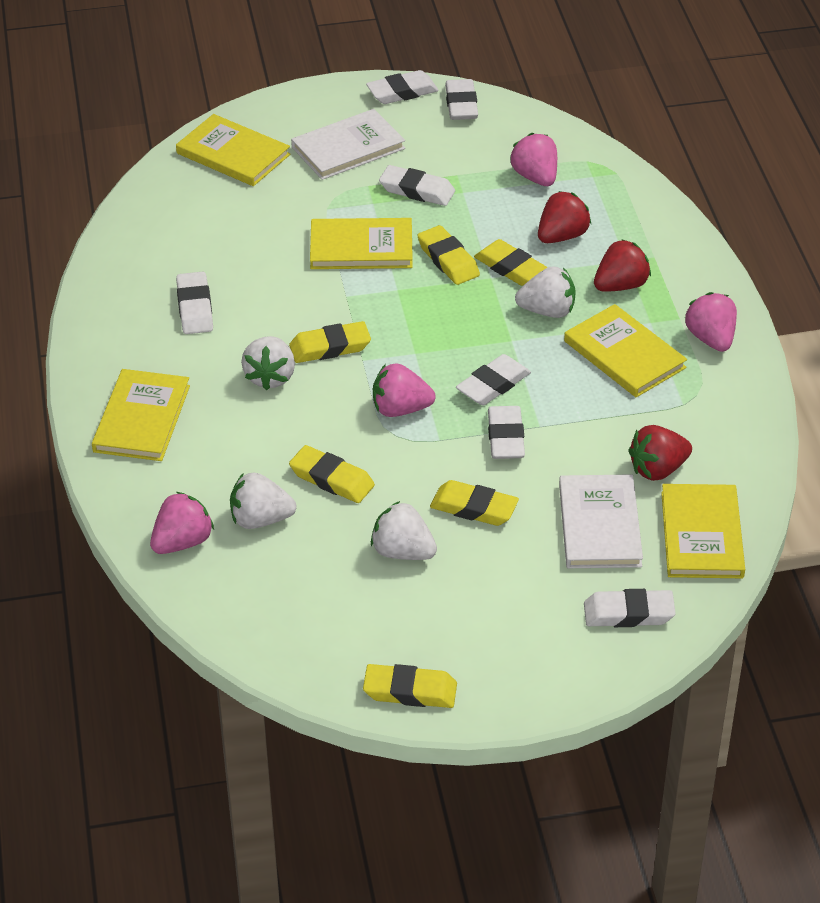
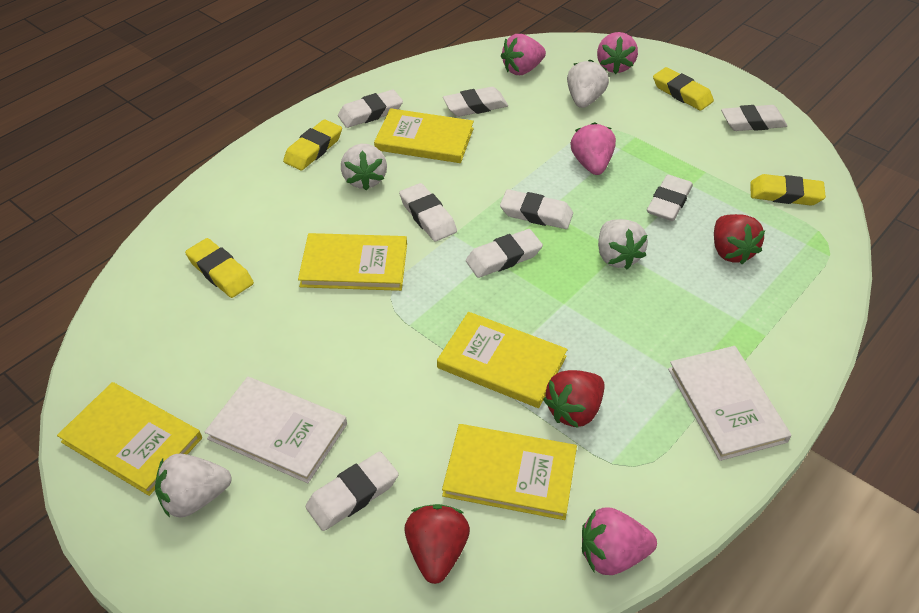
white eraser: [176,272,213,334] [366,70,439,104] [379,165,455,206] [445,79,478,120] [456,354,531,405] [488,406,525,459] [584,589,676,627] = 7 -> [306,451,399,531] [338,89,403,128] [399,183,457,241] [443,87,508,117] [466,229,543,278] [500,189,573,229] [647,175,693,221] [721,105,787,131] = 8
yellow eraser: [289,321,371,363] [289,445,375,503] [363,664,457,708] [417,225,480,285] [430,480,519,526] [474,239,548,286] = 6 -> [185,238,254,298] [283,119,342,171] [653,67,714,111] [750,174,826,206] = 4

